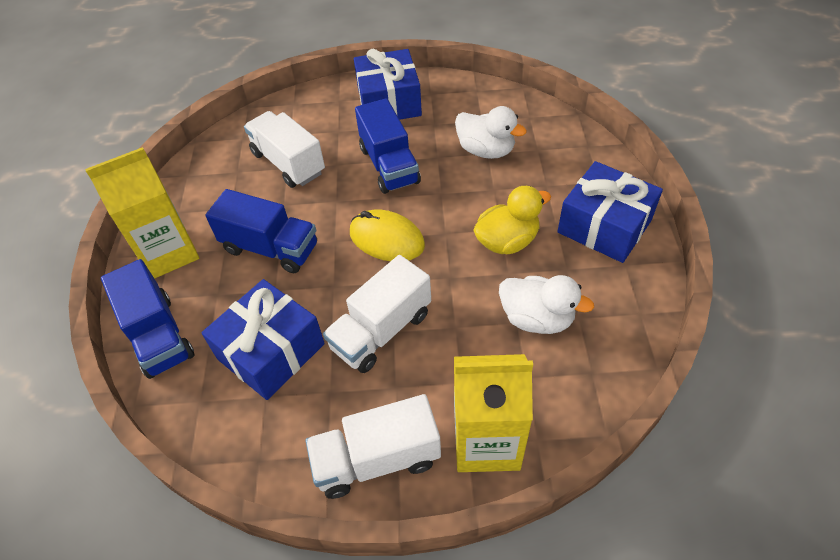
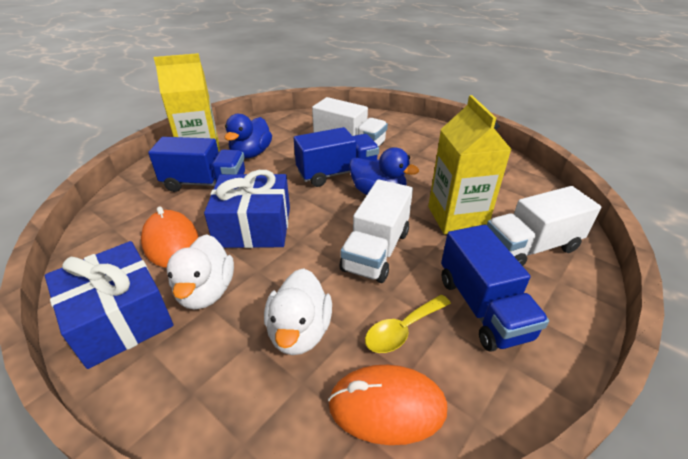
blue duck: none = 0 -> [225,114,272,158] [349,147,419,195] = 2
blue gift: [201,279,325,400] [354,49,422,120] [557,161,663,263] = 3 -> [45,241,174,369] [204,170,290,248] = 2
orange mouse: none = 0 -> [141,206,199,268] [328,365,447,445] = 2
yellow duck: [473,186,551,254] = 1 -> none = 0
yellow mouse: [350,210,425,261] = 1 -> none = 0
yellow spoon: none = 0 -> [365,295,451,353] = 1

